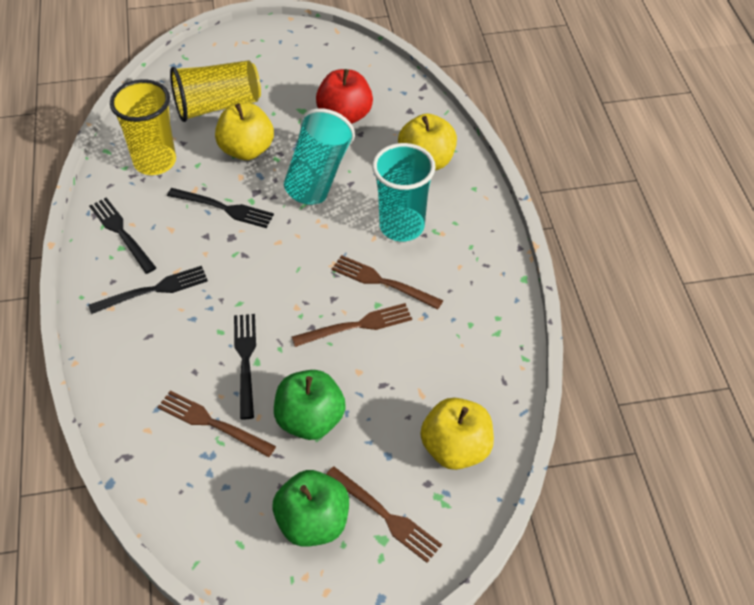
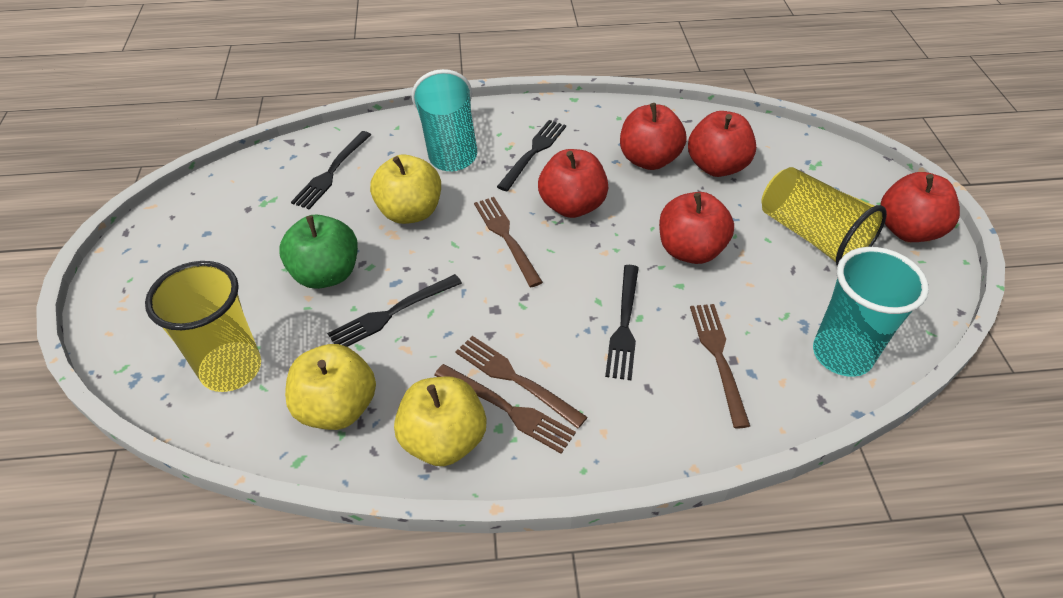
green apple: [273,470,349,547] [274,370,346,440] = 2 -> [279,214,358,289] = 1
red apple: [316,69,373,124] = 1 -> [538,149,608,218] [620,103,687,170] [659,192,734,264] [688,111,756,177] [881,172,960,242] = 5

